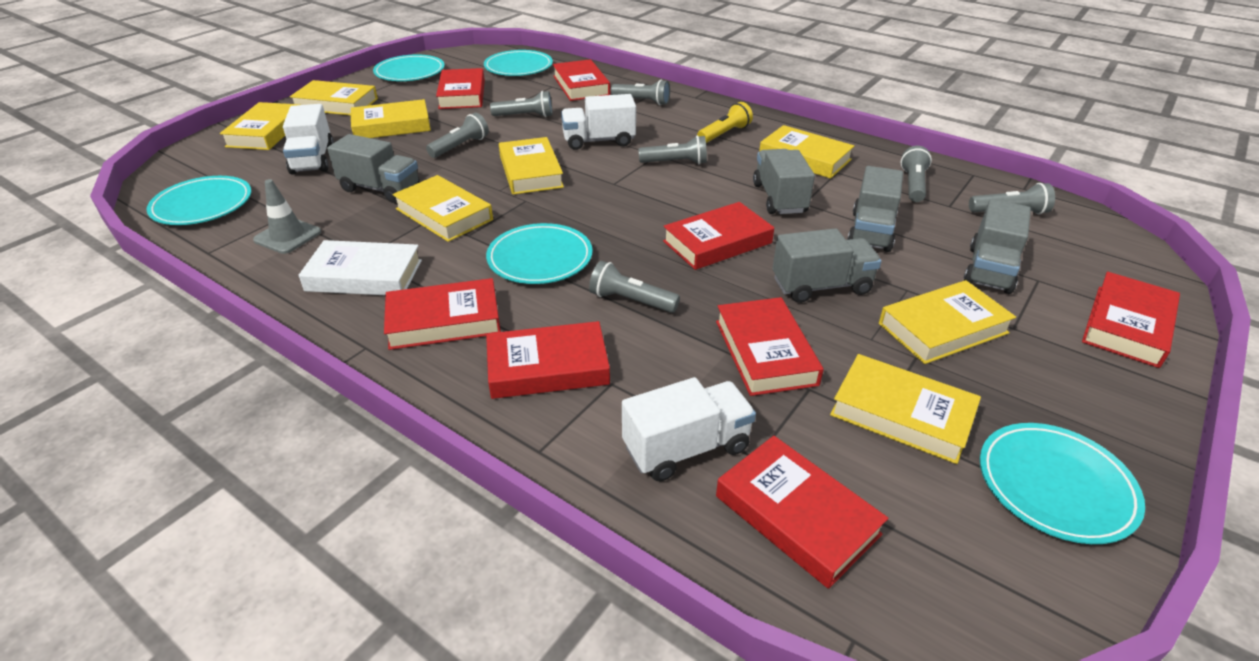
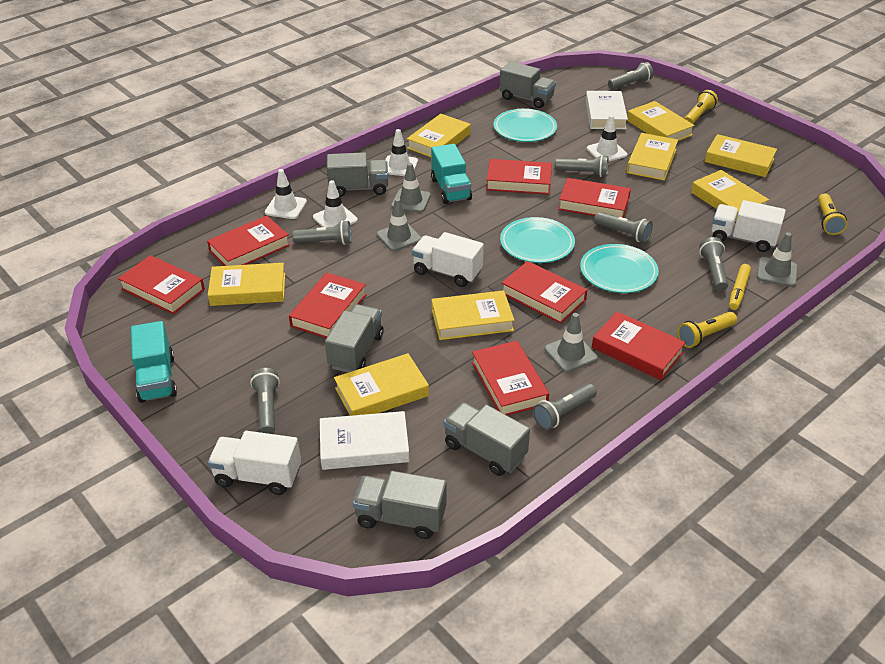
grey traffic cone: [253,179,321,254] = 1 -> [377,198,422,251] [391,163,431,213] [545,313,598,372] [757,232,798,287] = 4
turquoise plate: [146,176,251,225] [373,55,445,81] [484,50,553,76] [486,223,593,284] [980,423,1145,544] = 5 -> [494,109,557,142] [500,217,575,263] [580,244,659,293] = 3
turquoise truck: none = 0 -> [131,321,177,403] [431,144,472,204] = 2
white book: [299,240,422,295] = 1 -> [320,411,409,470] [586,91,628,129] = 2
white traffic cone: none = 0 -> [265,169,307,219] [313,180,358,228] [385,129,418,176] [587,115,627,162] = 4
yellow flashlight: [697,102,753,143] = 1 -> [677,312,737,348] [684,90,718,124] [818,193,847,235] = 3
yellow marker: none = 0 -> [729,264,751,310] = 1

